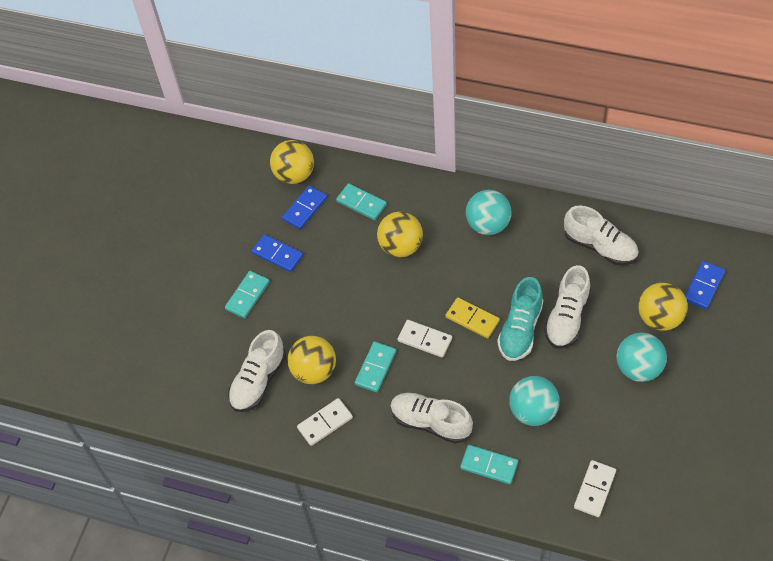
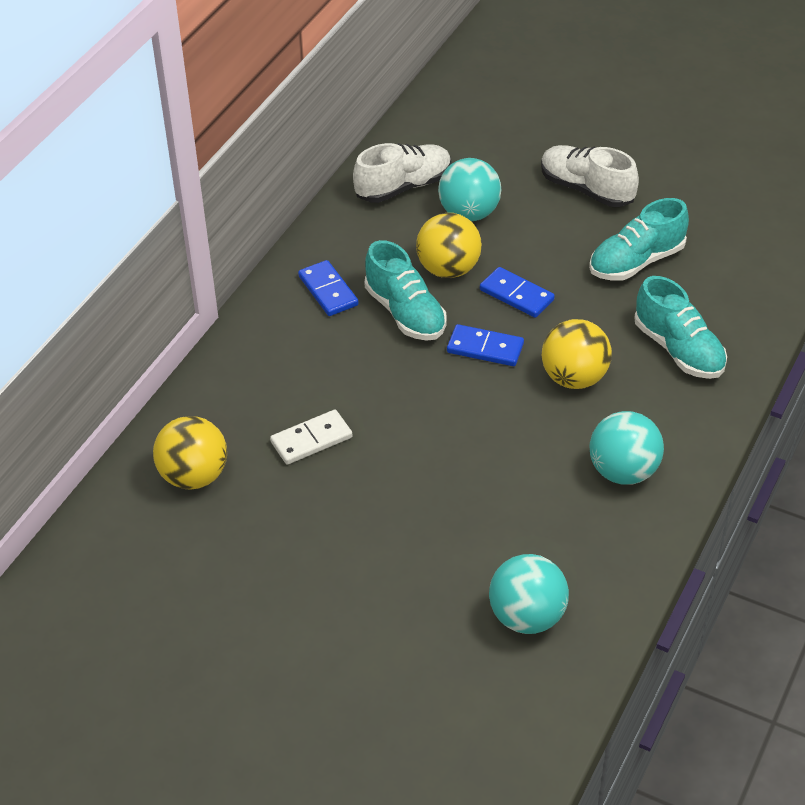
turquoise domino: [225,271,270,318] [336,183,387,220] [355,341,396,392] [460,445,518,484] = 4 -> none = 0
turquoise shoe: [497,277,543,361] = 1 -> [365,240,447,341] [589,198,689,281] [634,276,727,379] = 3
white domino: [297,398,353,446] [398,320,452,358] [574,460,616,517] = 3 -> [270,410,352,465] = 1
white shoe: [228,330,286,412] [391,392,473,444] [544,265,591,348] [564,206,639,265] = 4 -> [353,143,452,203] [541,145,639,207] = 2
yellow ball: [270,140,314,184] [288,336,336,384] [377,212,423,257] [638,283,688,331] = 4 -> [153,416,227,490] [416,213,482,278] [542,319,612,389] = 3
yellow domino: [445,297,500,339] = 1 -> none = 0

